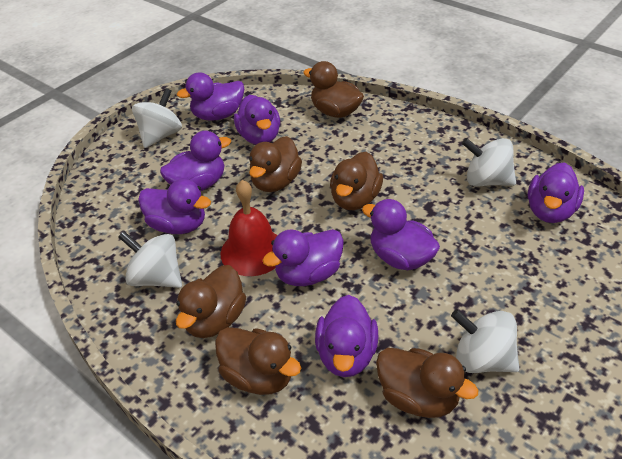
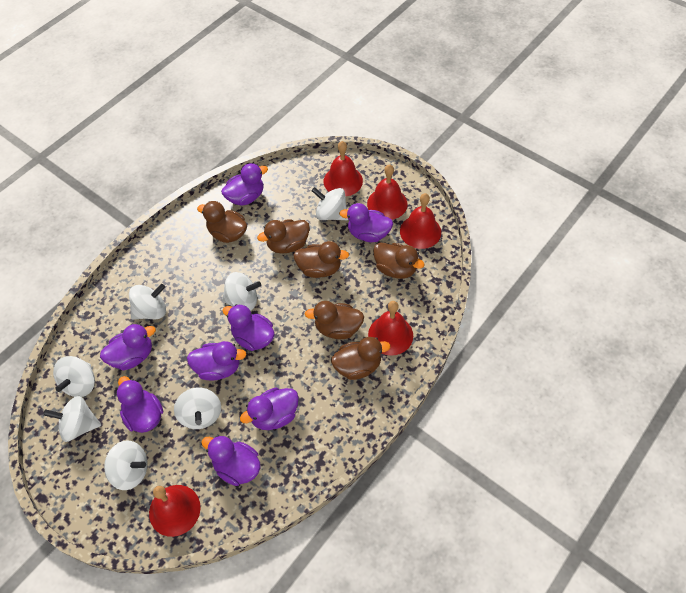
red bell: [220,180,277,276] = 1 -> [149,485,201,537] [324,141,363,197] [367,164,408,220] [368,301,413,356] [400,193,441,249] = 5
white spinning top: [118,231,182,288] [132,88,182,148] [451,309,519,373] [462,138,516,187] = 4 -> [43,396,101,442] [53,356,95,397] [104,440,148,490] [129,284,166,319] [174,387,221,429] [222,272,261,311] [312,187,348,220] = 7

